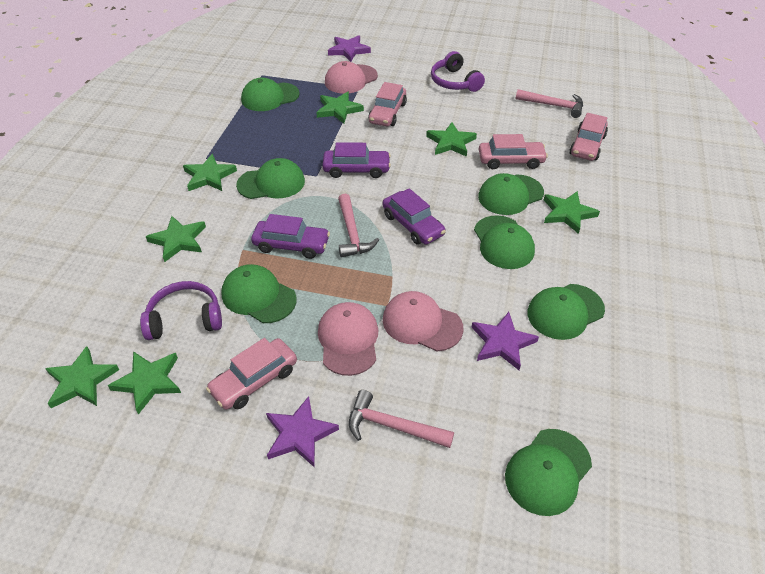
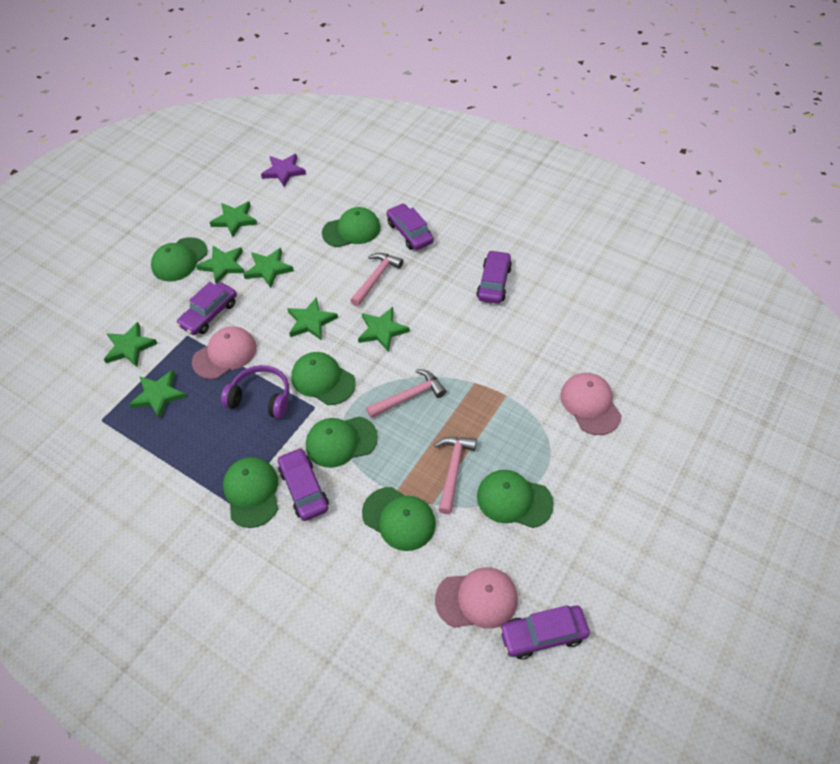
pink car: [206,338,297,410] [368,82,407,126] [479,134,548,169] [569,113,608,161] = 4 -> none = 0
purple car: [251,214,330,259] [322,142,391,178] [383,188,446,245] = 3 -> [176,282,237,335] [278,448,329,521] [387,203,434,250] [476,250,512,304] [499,605,590,659] = 5
purple headphones: [140,281,222,340] [431,51,485,92] = 2 -> [221,365,289,419] = 1
purple star: [266,396,339,467] [328,35,371,62] [471,312,539,370] = 3 -> [261,154,306,187] = 1

